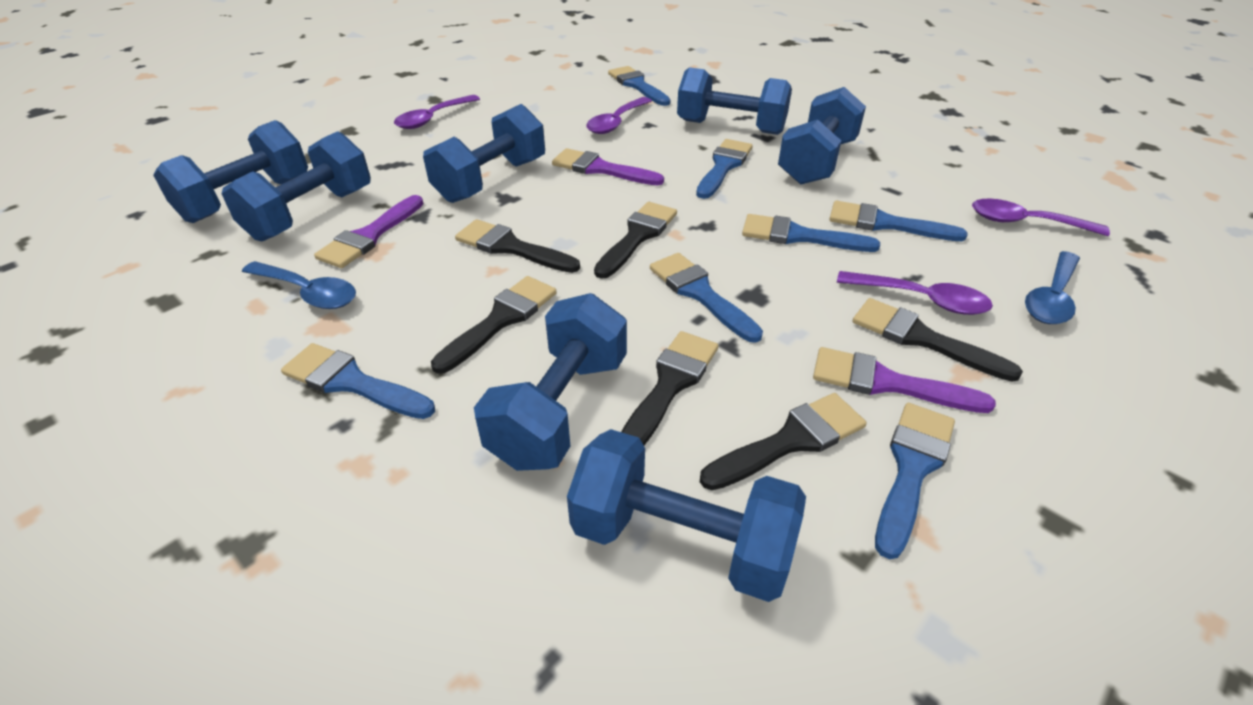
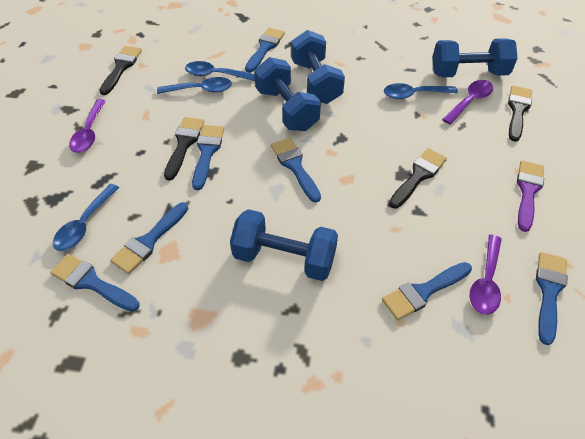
black brush: [431,276,557,374] [455,219,580,273] [594,202,677,279] [621,331,718,445] [700,393,867,490] [853,298,1023,382] = 6 -> [99,46,142,95] [164,117,204,181] [389,148,447,209] [508,86,532,142] = 4
blue dumbbell: [153,120,308,223] [222,131,371,241] [423,104,545,203] [474,293,627,471] [567,429,806,602] [677,67,792,135] [778,87,866,185] = 7 -> [230,209,338,281] [254,57,321,131] [291,30,345,104] [432,38,518,77] = 4
blue spoon: [242,261,356,309] [1025,251,1080,324] = 2 -> [53,184,119,251] [157,77,232,94] [185,61,255,81] [384,83,458,99] = 4
purple brush: [314,195,423,268] [552,148,664,185] [813,347,996,413] = 3 -> [517,160,544,232] = 1
purple spoon: [394,95,480,129] [586,97,652,134] [837,271,993,315] [972,199,1110,236] = 4 -> [69,99,106,153] [442,80,493,125] [469,234,502,315] = 3

